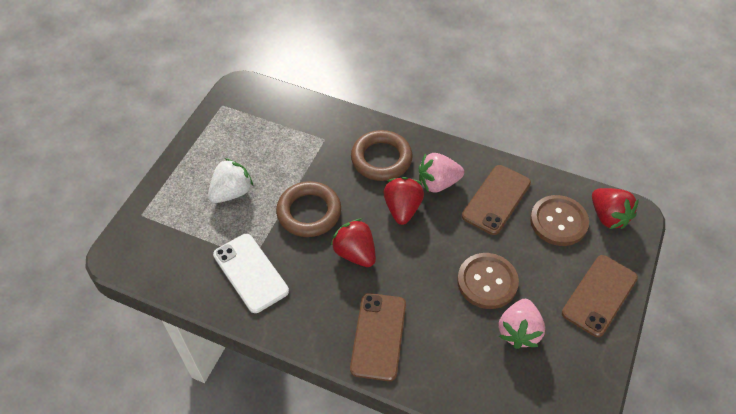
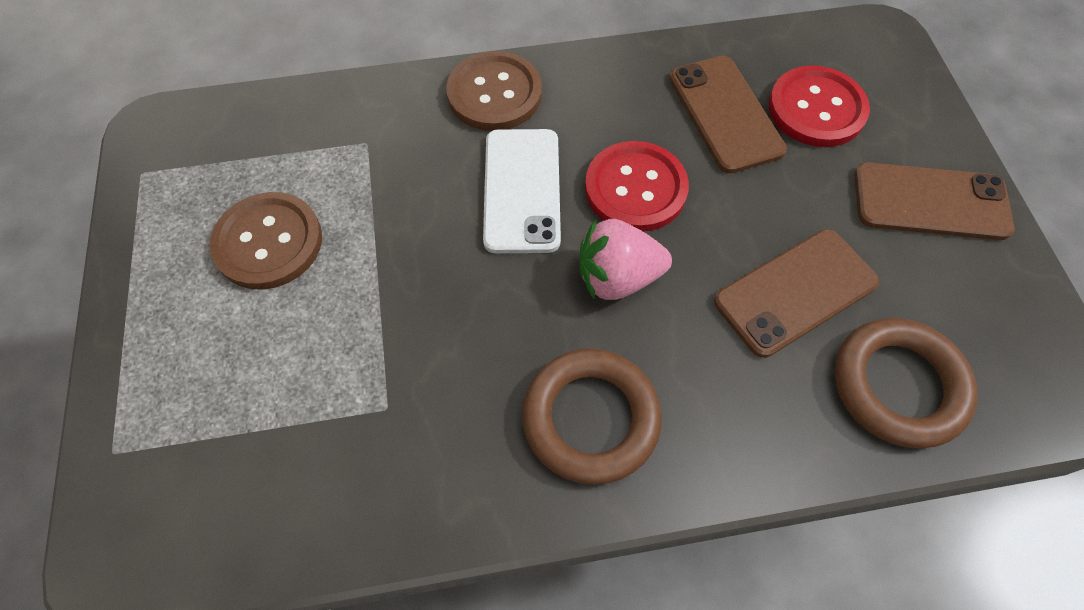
pink strawberry: [419,153,464,193] [499,299,545,349] = 2 -> [580,219,672,300] = 1
red button: none = 0 -> [585,141,689,232] [769,65,870,147] = 2
red strawberry: [331,219,376,267] [383,177,424,225] [592,188,639,229] = 3 -> none = 0
white strawberry: [208,158,253,203] = 1 -> none = 0

